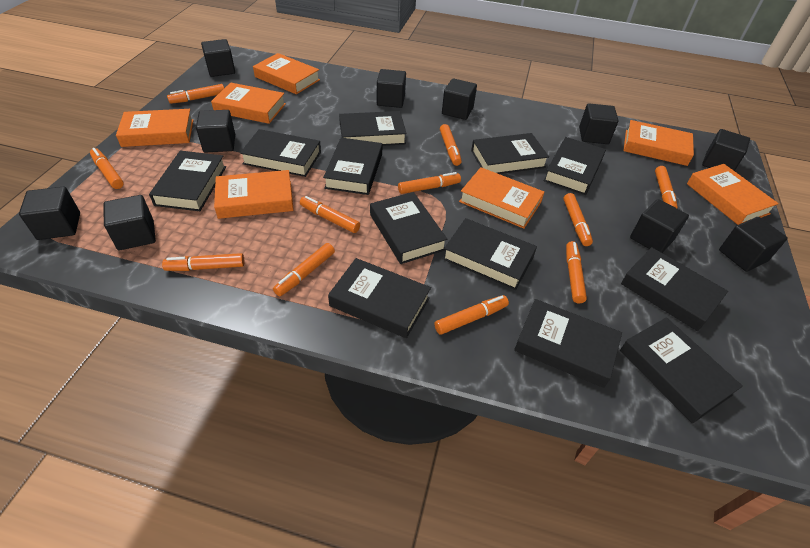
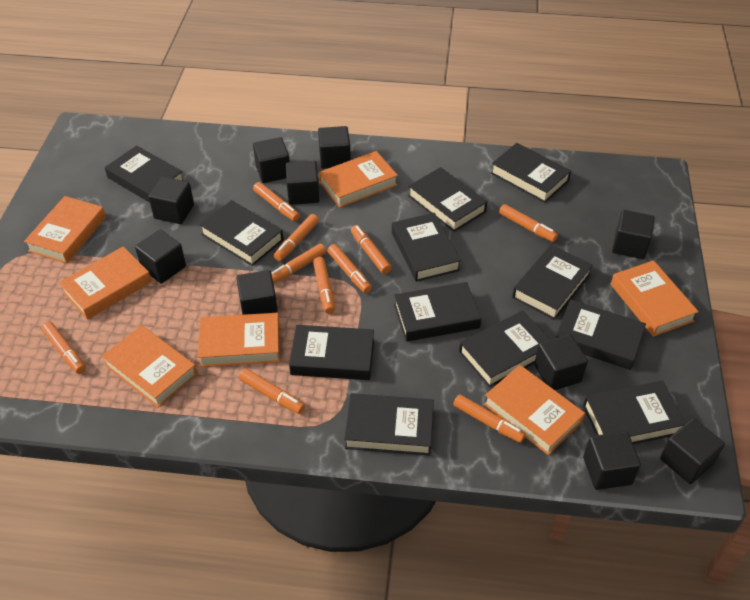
orange marker: [90,148,124,189] [162,253,244,271] [167,84,224,104] [273,243,335,296] [300,196,360,233] [398,172,461,194] [434,295,509,335] [440,124,462,166] [563,193,593,246] [566,241,587,303] [655,166,678,208] = 11 -> [41,321,86,374] [239,369,305,414] [253,182,300,221] [271,244,326,284] [274,214,319,261] [313,257,335,314] [327,244,372,293] [351,225,392,274] [453,394,526,443] [499,204,558,242] = 10

